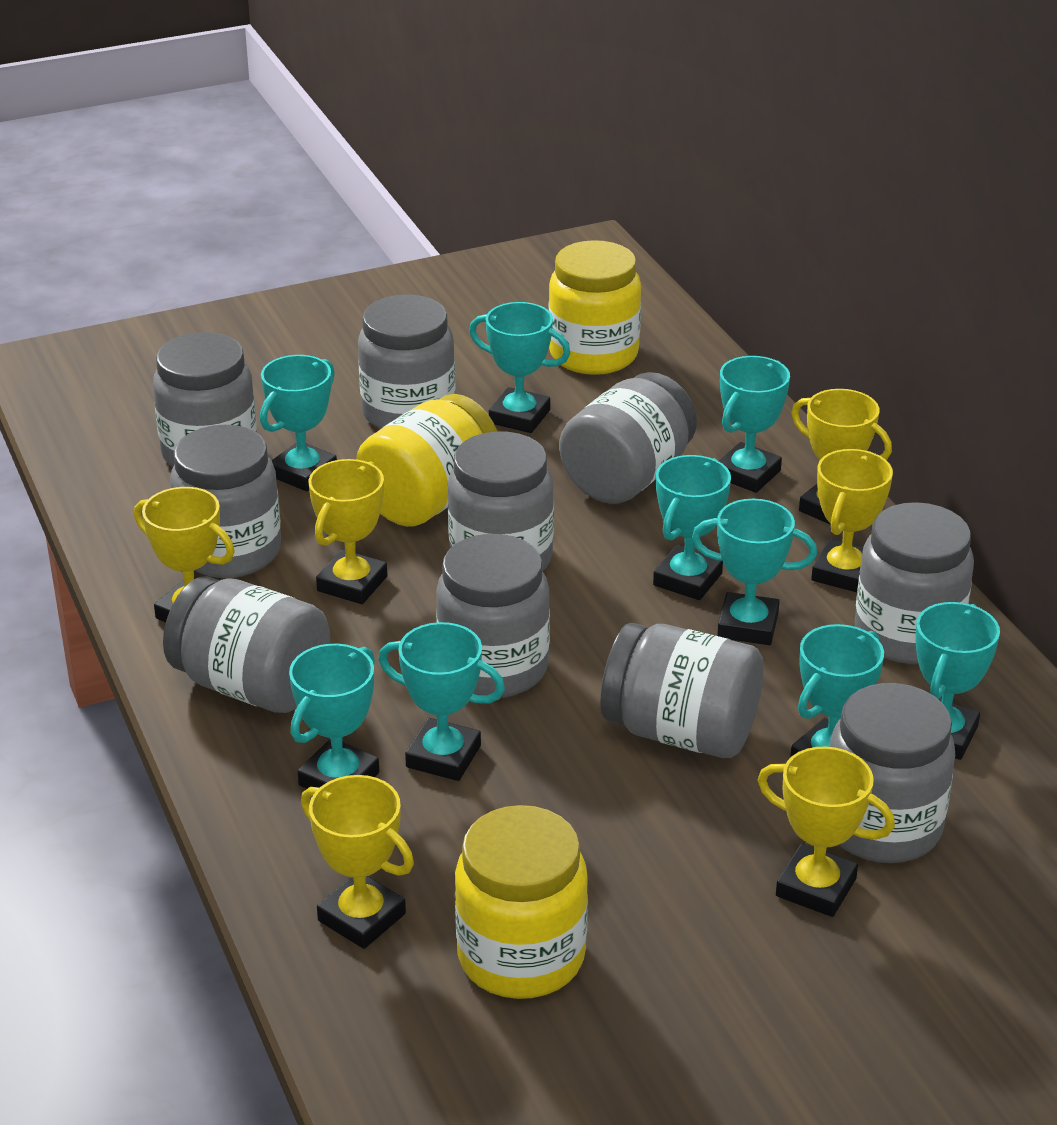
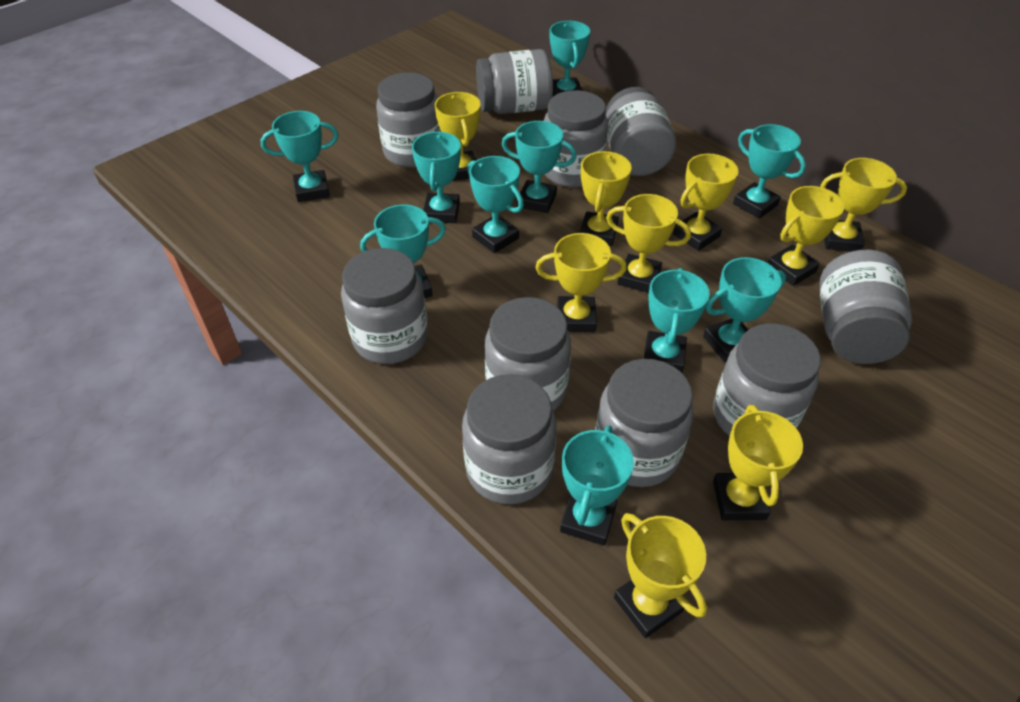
turquoise trophy: [260,355,337,491] [289,644,379,789] [378,622,505,781] [469,302,570,433] [653,455,731,600] [692,499,817,645] [719,356,790,493] [790,624,884,758] [915,602,1000,760] = 9 -> [261,111,338,202] [360,205,446,298] [412,132,461,223] [467,156,524,253] [502,121,577,213] [550,21,590,96] [560,425,634,546] [644,268,710,373] [703,257,786,362] [733,124,806,219] = 10
yellow jar: [356,394,497,527] [455,805,588,999] [548,240,641,375] = 3 -> none = 0
yellow trophy: [134,487,235,622] [301,775,414,949] [308,459,387,604] [758,746,895,917] [791,389,892,525] [811,449,893,592] = 6 -> [435,92,481,181] [535,233,627,332] [580,151,632,246] [606,194,691,293] [614,513,707,638] [673,154,739,251] [713,405,803,520] [768,186,845,286] [820,158,907,252] = 9

